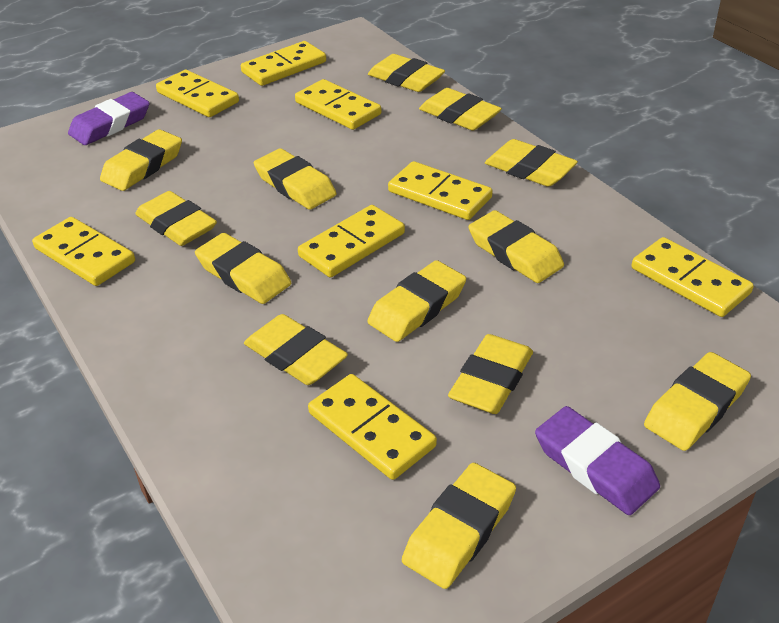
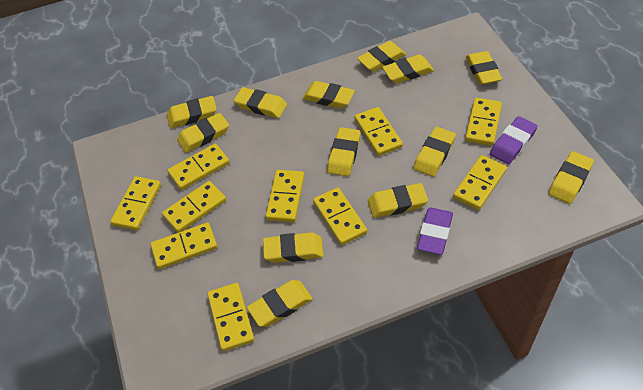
yellow domino: [32,217,135,286] [156,70,239,117] [241,41,326,86] [295,79,382,130] [298,205,405,278] [308,374,437,480] [388,161,493,220] [632,237,754,317] = 8 -> [110,176,161,230] [151,222,217,269] [162,181,226,233] [167,144,230,190] [207,283,254,351] [266,170,304,222] [313,187,367,245] [355,107,403,156] [453,155,507,210] [465,98,502,146] = 10

